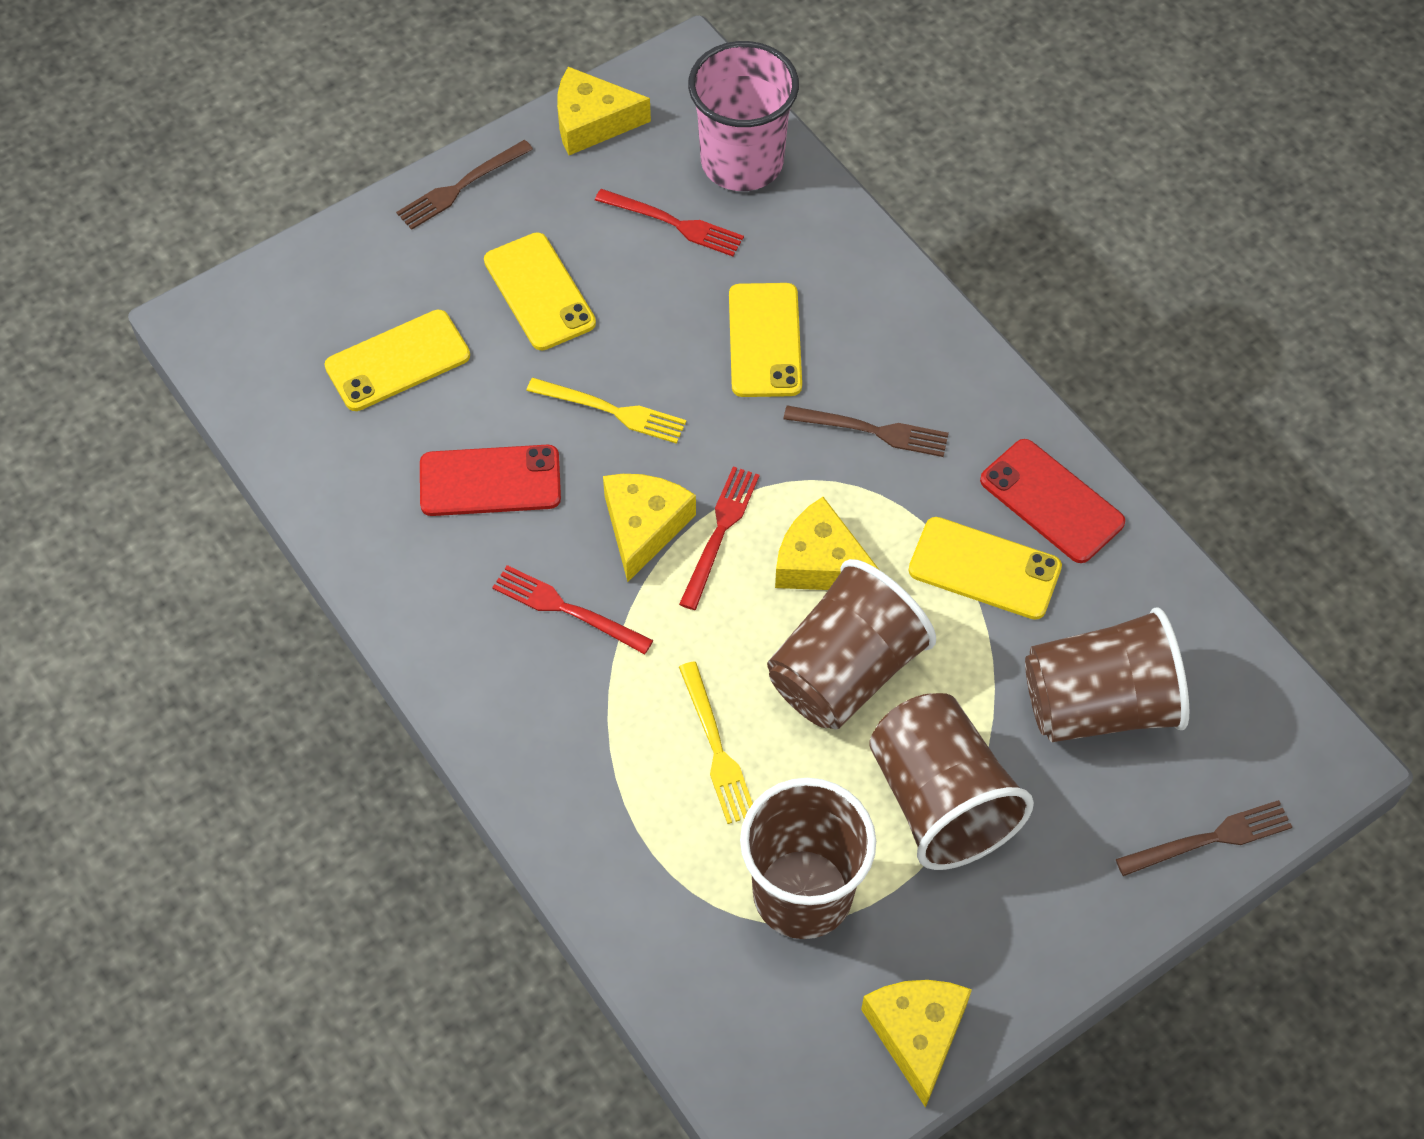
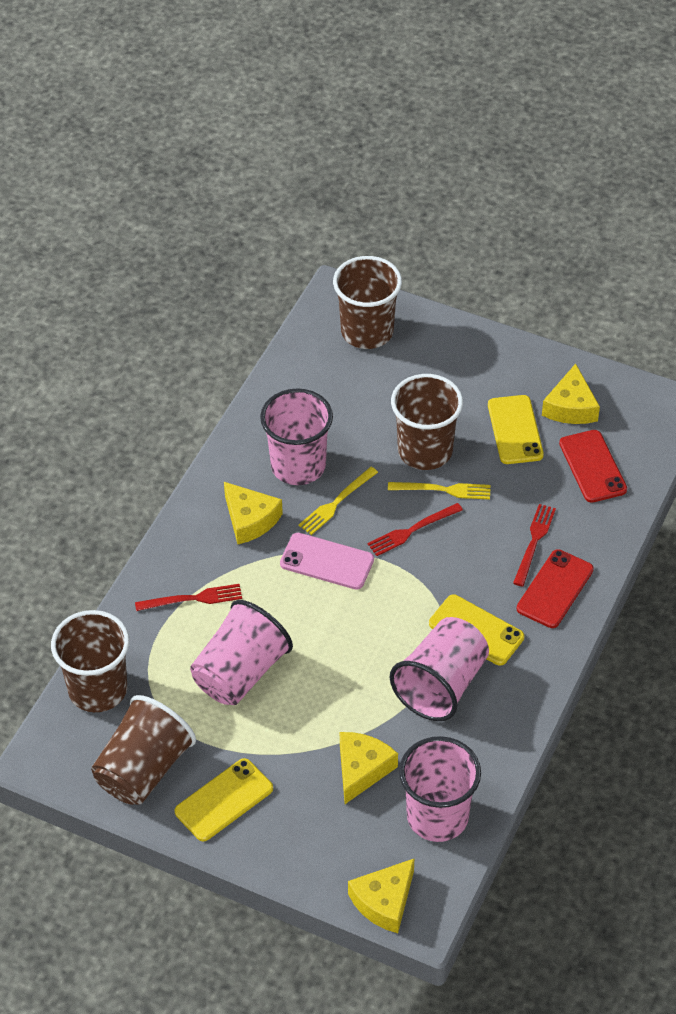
brown fork: [396,140,533,230] [783,405,949,457] [1116,800,1292,876] = 3 -> none = 0
pink cup: [688,41,799,191] = 1 -> [190,600,293,705] [260,388,333,485] [390,617,489,721] [399,736,481,842] = 4
pink phone: none = 0 -> [280,533,374,590] = 1
yellow phone: [325,310,470,411] [484,232,596,351] [729,283,802,397] [908,517,1062,620] = 4 -> [175,758,273,841] [429,595,524,666] [488,395,544,464] = 3

